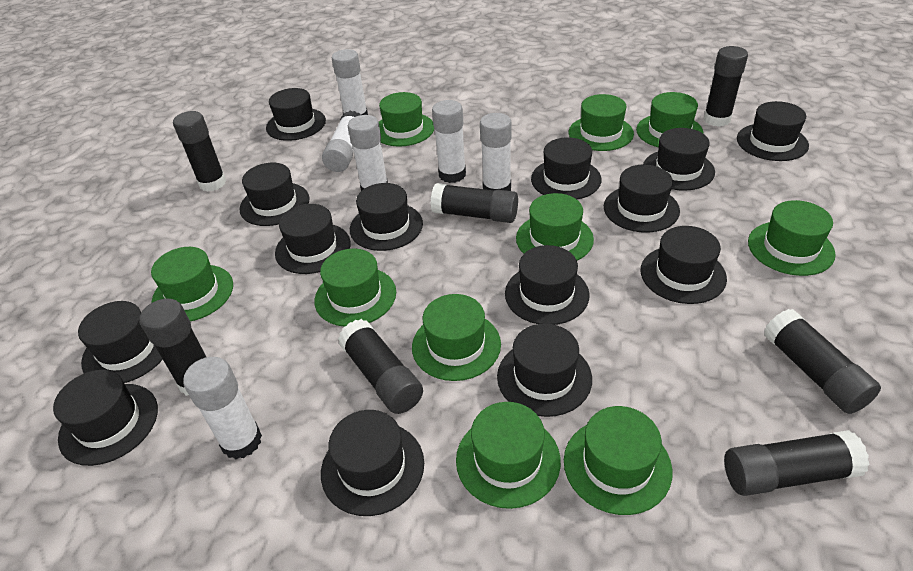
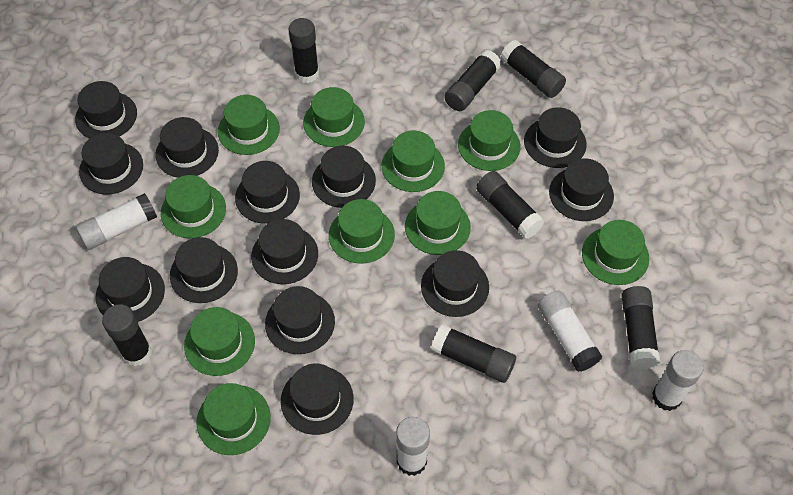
black hat: [53,370,158,466] [78,301,163,383] [239,163,310,226] [266,88,326,141] [275,204,351,274] [321,410,424,516] [350,183,423,251] [497,323,592,417] [505,245,590,325] [531,137,602,200] [604,165,680,232] [641,226,727,304] [643,128,715,191] [737,101,809,161] = 14 -> [75,81,137,138] [79,133,143,195] [96,257,165,322] [155,117,219,178] [170,237,238,303] [235,161,300,224] [251,219,318,284] [265,286,335,354] [281,364,354,435] [312,146,376,208] [421,250,489,317] [524,107,587,168] [549,158,614,221] = 13
white glue stick: [183,357,262,459] [322,111,360,172] [332,49,368,115] [348,115,388,191] [432,100,466,183] [480,113,512,191] = 6 -> [76,193,157,250] [396,417,430,476] [538,291,602,372] [652,350,704,411] = 4

